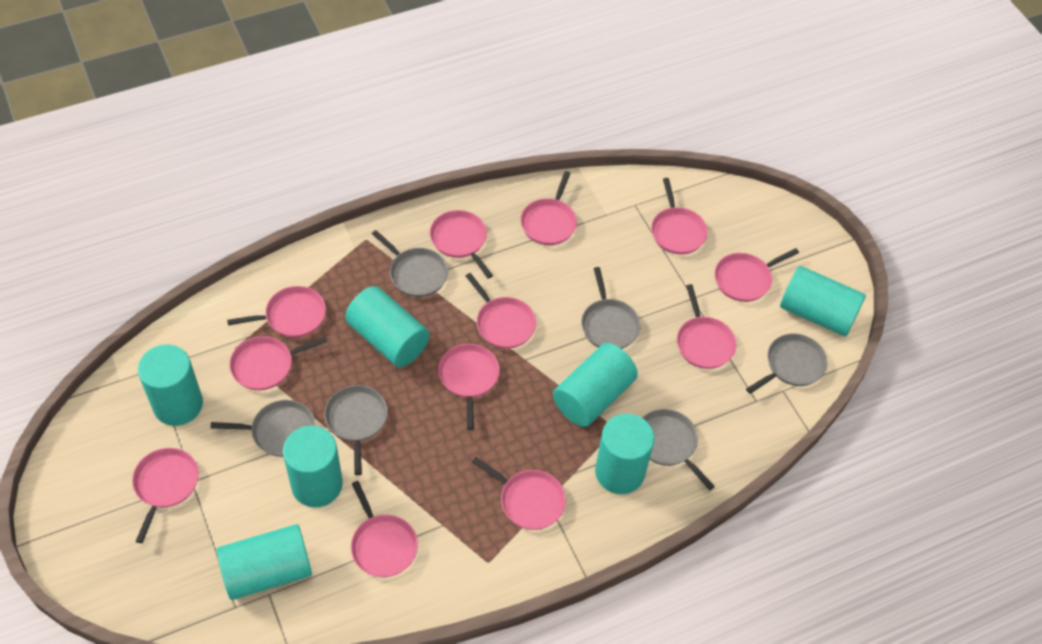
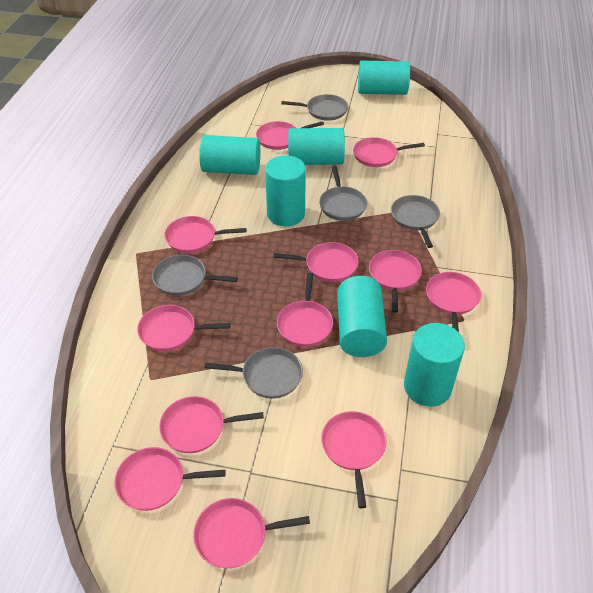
grey pan: [211,400,316,457] [324,385,388,475] [372,230,448,297] [581,267,641,349] [643,409,715,490] [746,334,827,394] = 6 -> [152,255,238,296] [205,347,303,399] [281,94,348,121] [319,166,367,221] [391,195,440,248] = 5
turquoise cylinder: [138,344,203,426] [217,524,312,600] [283,426,343,507] [345,286,430,367] [553,343,638,427] [595,414,654,494] [780,266,866,336] = 7 -> [199,135,260,175] [265,155,306,227] [288,128,345,165] [337,276,387,357] [358,61,410,95] [404,323,465,407] = 6

